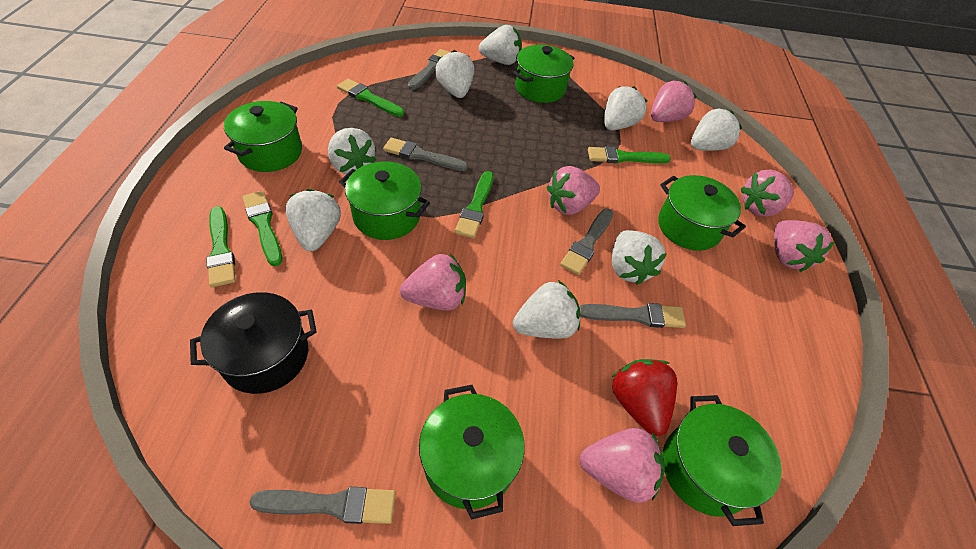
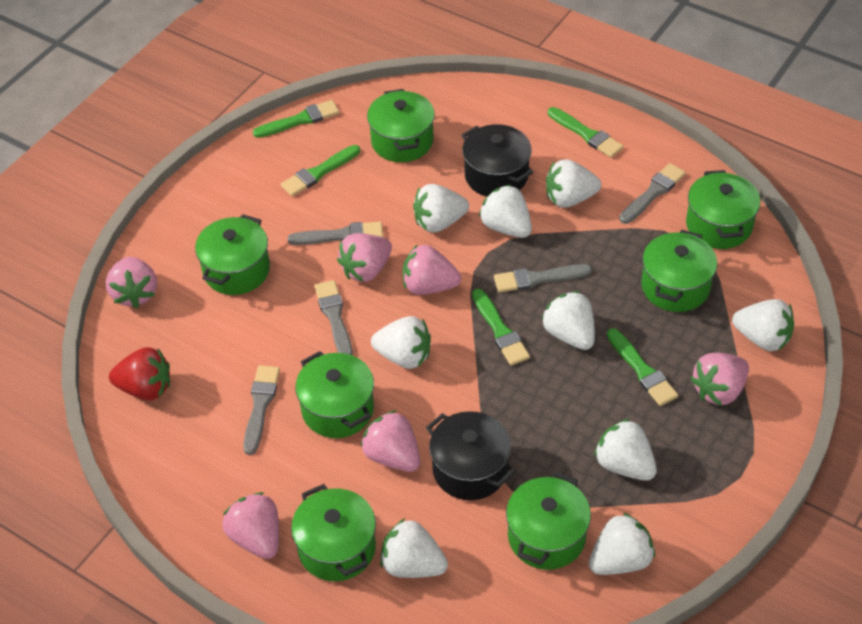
black pot: [190,292,317,394] = 1 -> [426,411,515,500] [462,124,533,196] = 2
green pot: [224,101,302,172] [339,161,430,240] [419,385,525,520] [513,45,574,103] [658,175,746,251] [662,395,782,526] = 6 -> [195,214,270,295] [291,484,376,581] [295,351,374,438] [367,89,435,162] [506,472,591,570] [642,230,717,312] [686,170,760,249] = 7
white strawberry: [285,189,341,251] [328,128,376,174] [435,50,474,98] [479,25,522,65] [513,280,580,339] [604,86,647,130] [612,230,666,285] [691,109,742,151] = 8 -> [371,316,431,369] [380,518,448,578] [413,184,469,232] [479,184,532,238] [541,291,595,350] [546,159,601,208] [589,513,655,575] [594,419,657,481] [732,299,794,351] = 9

